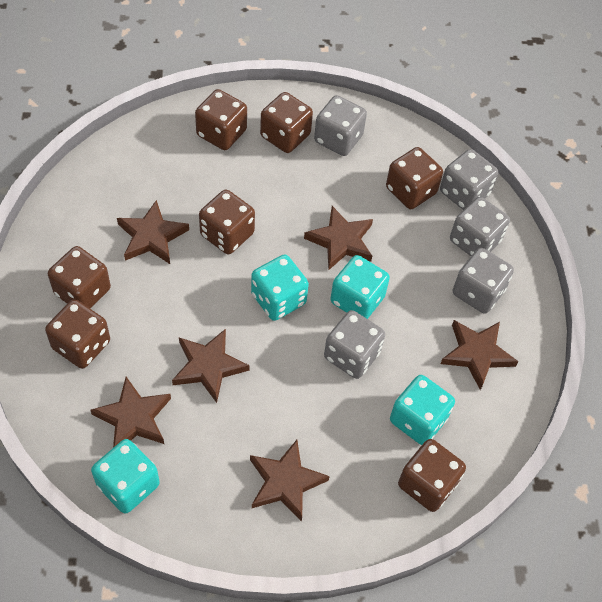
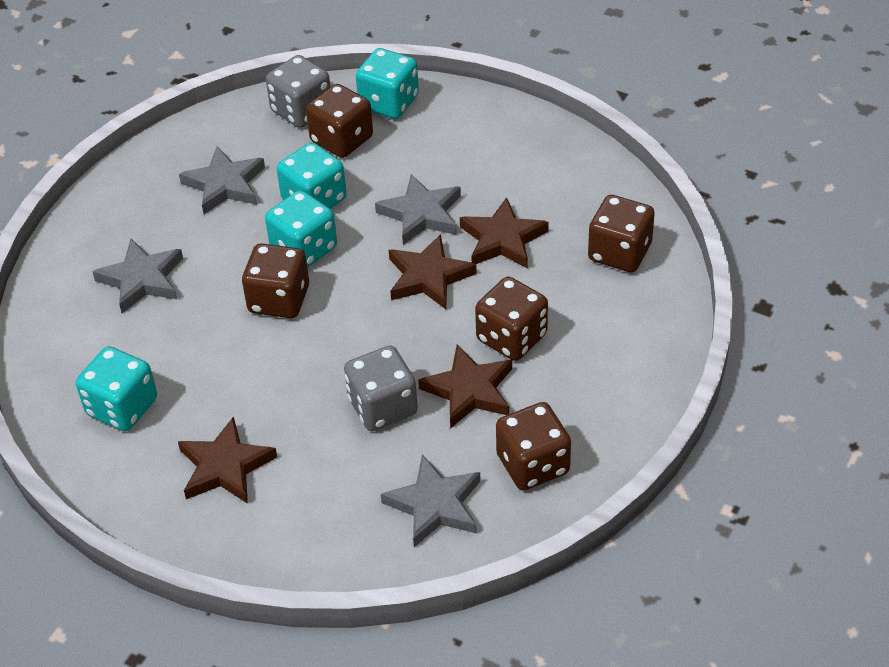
brown dice: [45,299,110,369] [48,246,111,308] [195,89,247,150] [199,189,255,254] [260,92,313,153] [386,147,443,209] [398,439,466,512] = 7 -> [242,243,309,318] [306,84,373,158] [475,277,548,361] [496,402,571,490] [588,195,655,272] = 5
brown star: [91,377,171,448] [117,200,189,264] [172,329,249,403] [250,440,330,522] [304,206,373,271] [441,320,518,390] = 6 -> [178,416,277,504] [389,234,477,309] [418,345,512,428] [460,197,549,269] = 4
grey dice: [314,95,367,156] [324,310,385,379] [440,149,498,210] [450,197,510,256] [453,248,514,313] = 5 -> [266,55,330,128] [344,345,418,431] = 2
grey star: none = 0 -> [92,239,183,313] [179,146,265,214] [375,174,461,245] [381,455,480,547] = 4

